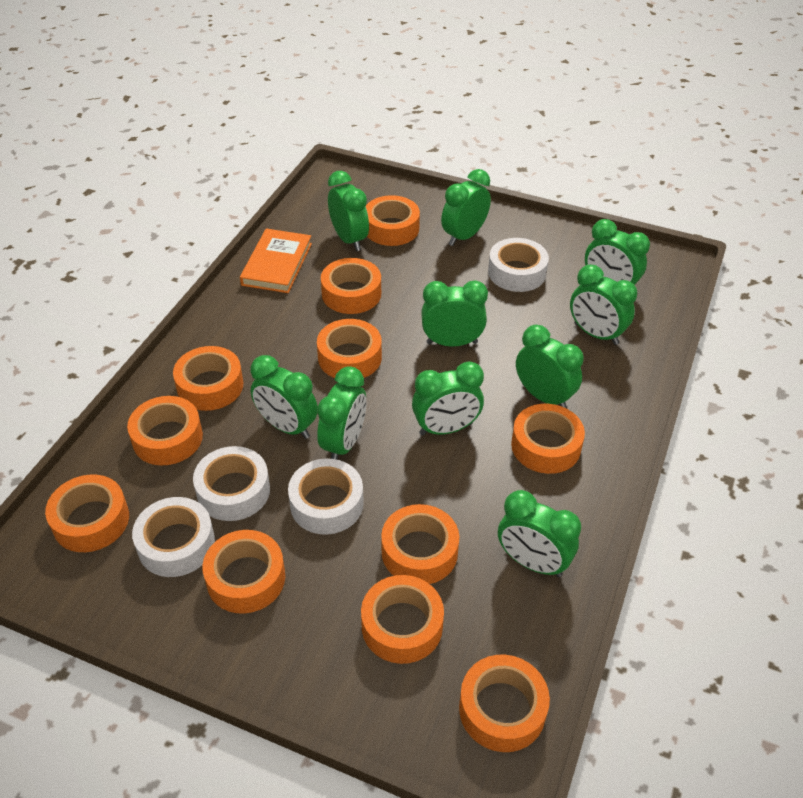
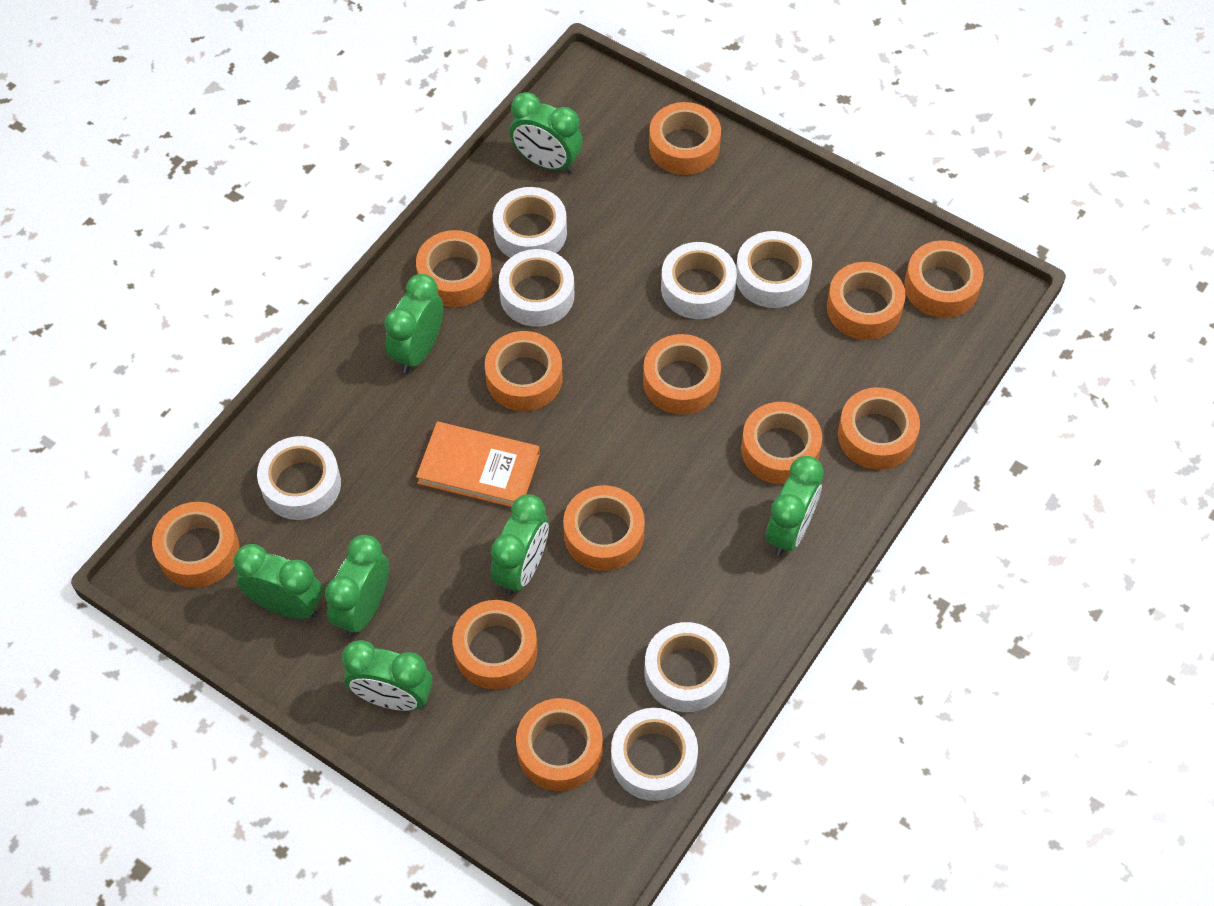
green clock: [250,355,318,439] [317,366,367,460] [328,171,369,251] [412,361,484,435] [421,280,488,347] [441,169,491,246] [498,490,581,577] [516,325,584,409] [570,264,637,345] [585,219,650,285] = 10 -> [234,544,323,619] [325,535,389,637] [342,640,433,711] [384,274,443,373] [491,494,549,596] [510,92,583,173] [766,456,824,556] = 7
orange tape: [45,475,129,552] [127,396,203,466] [173,346,243,411] [202,530,285,614] [317,319,382,378] [321,258,381,314] [361,575,444,664] [366,195,420,246] [381,504,459,584] [459,655,550,752] [511,404,585,474] = 11 -> [152,502,239,588] [416,230,492,307] [452,600,538,689] [485,331,563,411] [516,698,603,791] [563,485,645,571] [643,334,721,415] [649,102,721,175] [741,402,822,484] [827,262,906,340] [838,387,920,470] [904,241,984,318] = 12
white tape: [132,497,215,577] [193,446,270,521] [288,458,364,535] [488,238,549,292] = 4 -> [257,436,341,520] [493,187,567,258] [499,249,574,327] [611,708,698,801] [644,622,730,712] [661,242,737,319] [736,231,812,308] = 7

